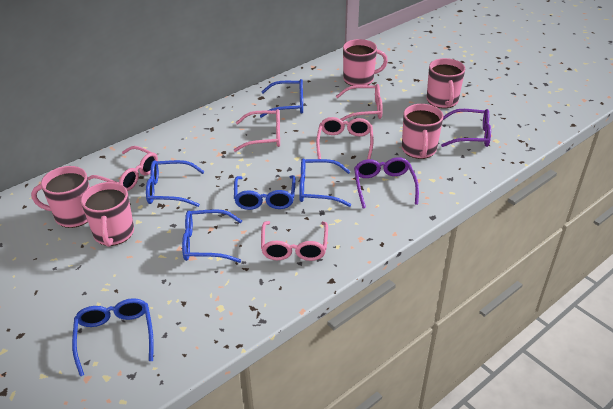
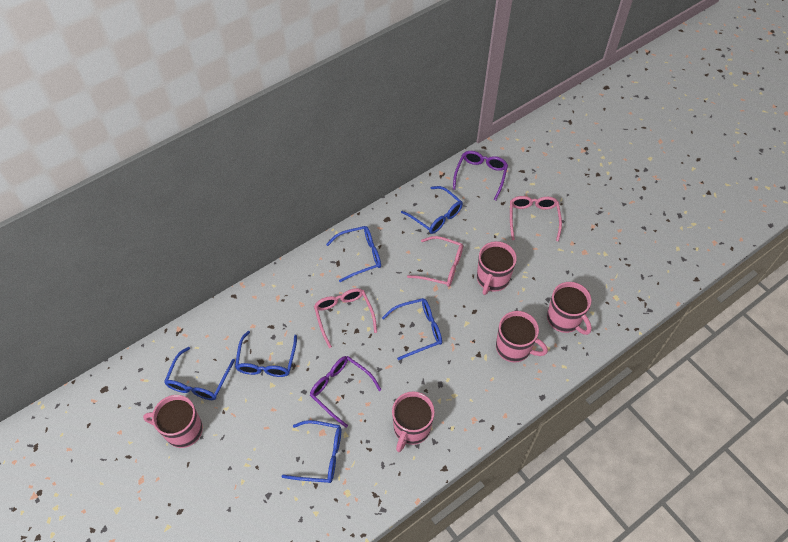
pink glasses: [88,146,158,191] [234,109,280,152] [261,221,328,261] [316,117,374,159] [336,84,383,121] = 5 -> [314,288,377,348] [407,236,463,287] [510,196,562,242] = 3

